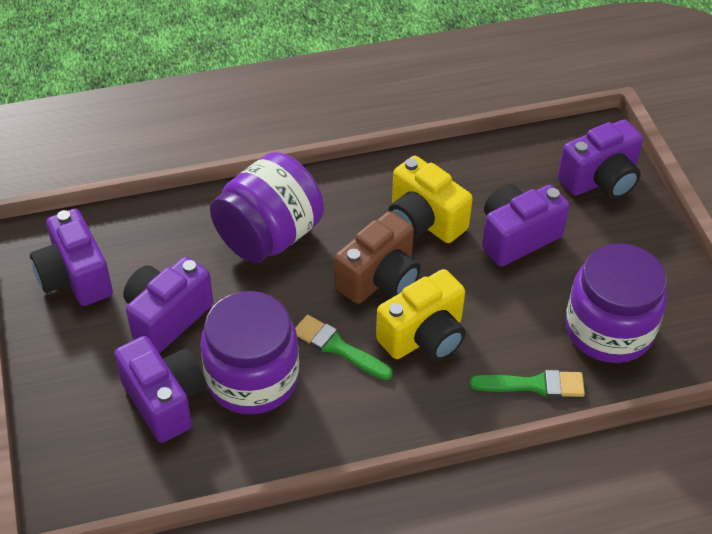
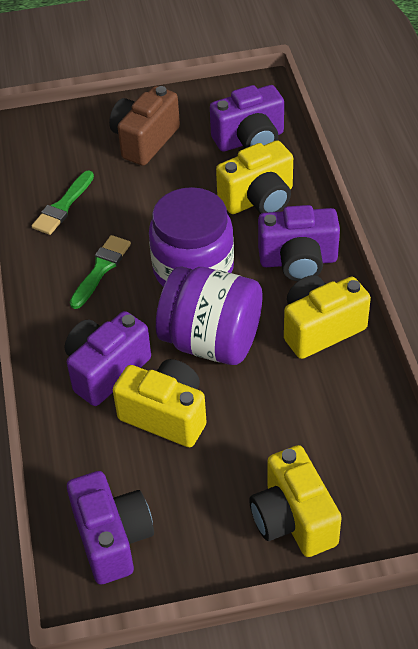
purple camera: [30,209,113,306] [114,336,206,443] [123,257,213,353] [482,184,570,267] [558,120,643,199] = 5 -> [65,311,151,406] [67,471,154,585] [210,85,284,152] [258,205,340,281] = 4
purple jar: [200,291,299,414] [210,152,324,263] [565,243,667,363] = 3 -> [149,187,234,287] [156,266,262,365] = 2
yellow camera: [376,269,466,361] [388,156,473,243] = 2 -> [113,359,206,447] [216,140,293,214] [249,445,342,557] [284,275,371,359] = 4

